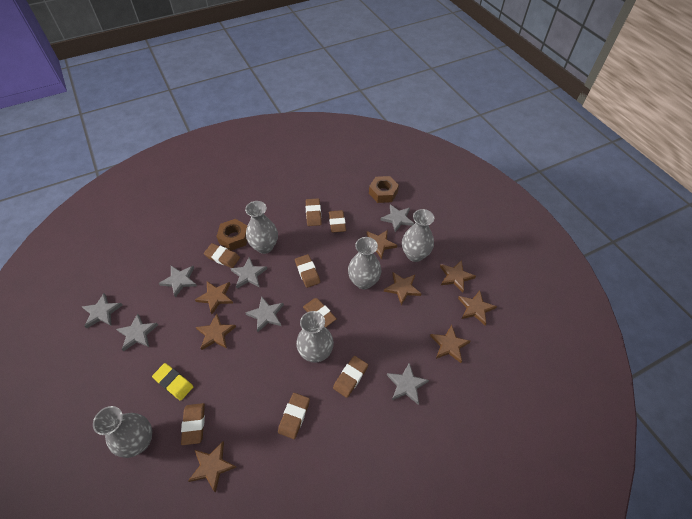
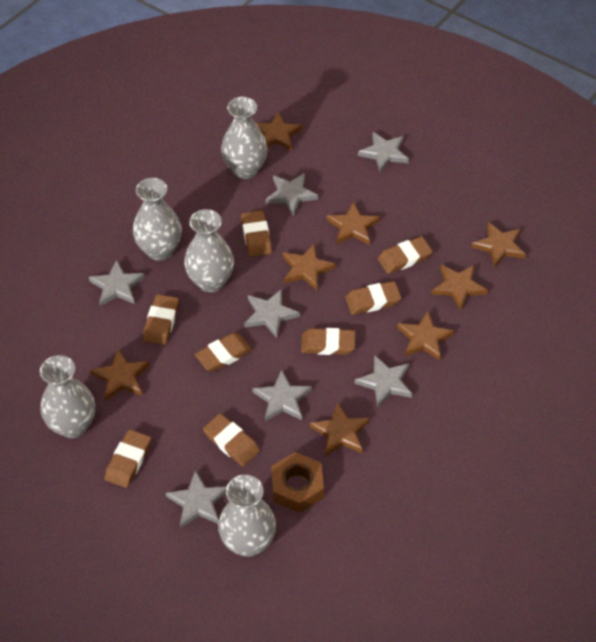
brown nut: [216,219,247,251] [369,176,399,203] = 2 -> [271,452,324,513] = 1
yellow eraser: [152,363,193,401] = 1 -> none = 0

